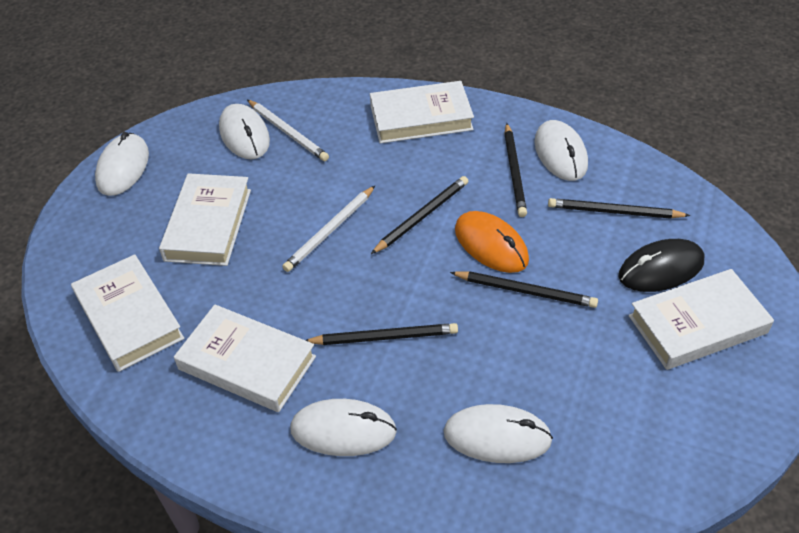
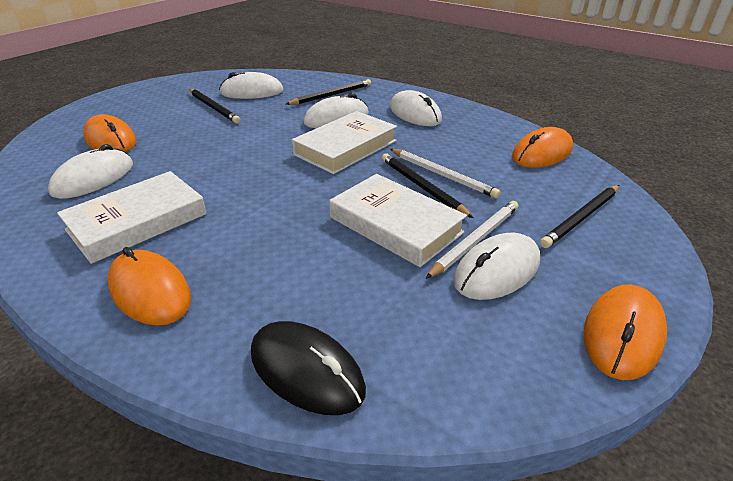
black pencil: [306,323,458,345] [371,176,468,254] [450,272,598,308] [504,123,527,217] [548,198,691,219] = 5 -> [189,89,241,124] [286,79,371,105] [382,153,474,218] [540,185,619,248] = 4
orange mouse: [455,211,529,273] = 1 -> [83,114,136,152] [108,247,191,326] [512,127,573,168] [584,284,667,380] = 4
white book: [71,254,184,372] [159,173,251,266] [174,305,316,412] [370,81,474,143] [629,269,774,370] = 5 -> [57,171,207,264] [292,111,397,174] [329,174,467,267] = 3

